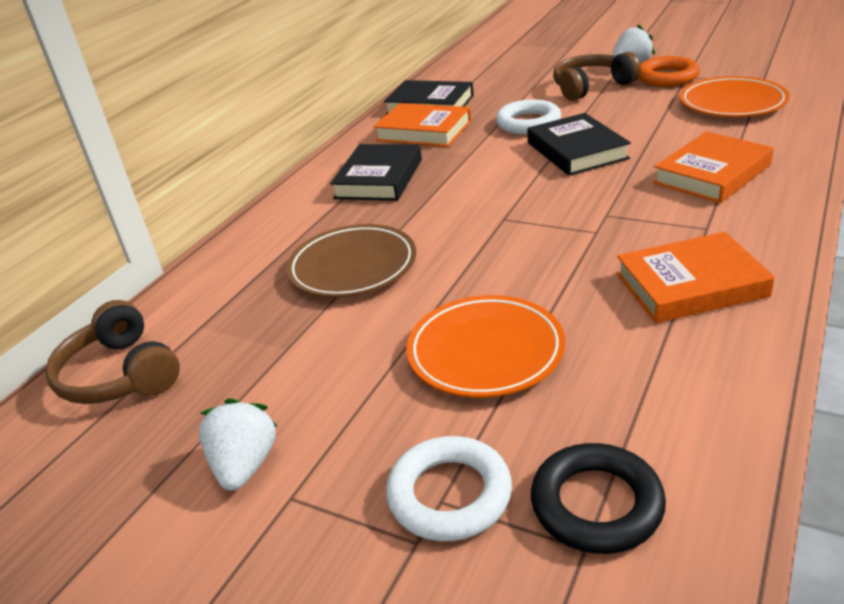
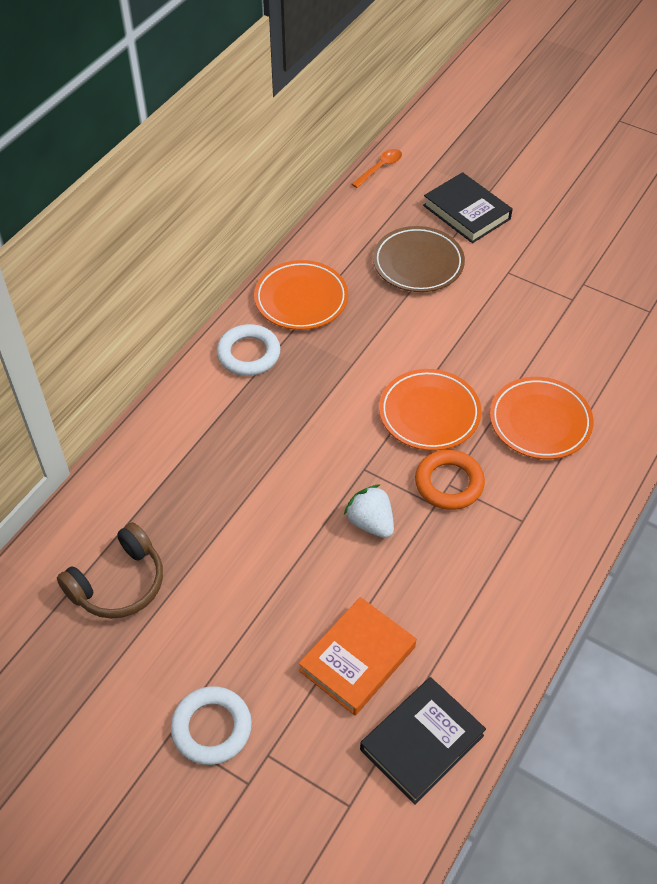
black book: [330,144,422,201] [384,80,474,115] [527,113,631,176] = 3 -> [360,677,486,805] [423,172,513,243] = 2
black ring: [531,443,666,554] = 1 -> none = 0
brown headphones: [45,300,180,404] [553,52,641,101] = 2 -> [57,522,163,619] = 1
orange book: [374,103,471,147] [616,232,775,323] [653,131,774,203] = 3 -> [299,597,416,716] = 1
orange plate: [406,295,565,398] [680,76,790,117] = 2 -> [254,260,348,330] [379,369,481,451] [490,377,593,459] = 3
orange spoon: none = 0 -> [352,149,402,188] = 1
white strawberry: [199,398,278,490] [612,24,655,64] = 2 -> [344,484,394,538] = 1

